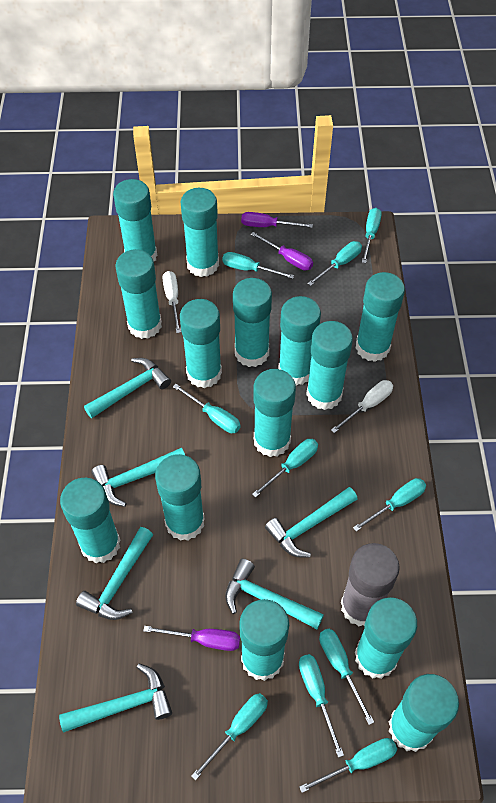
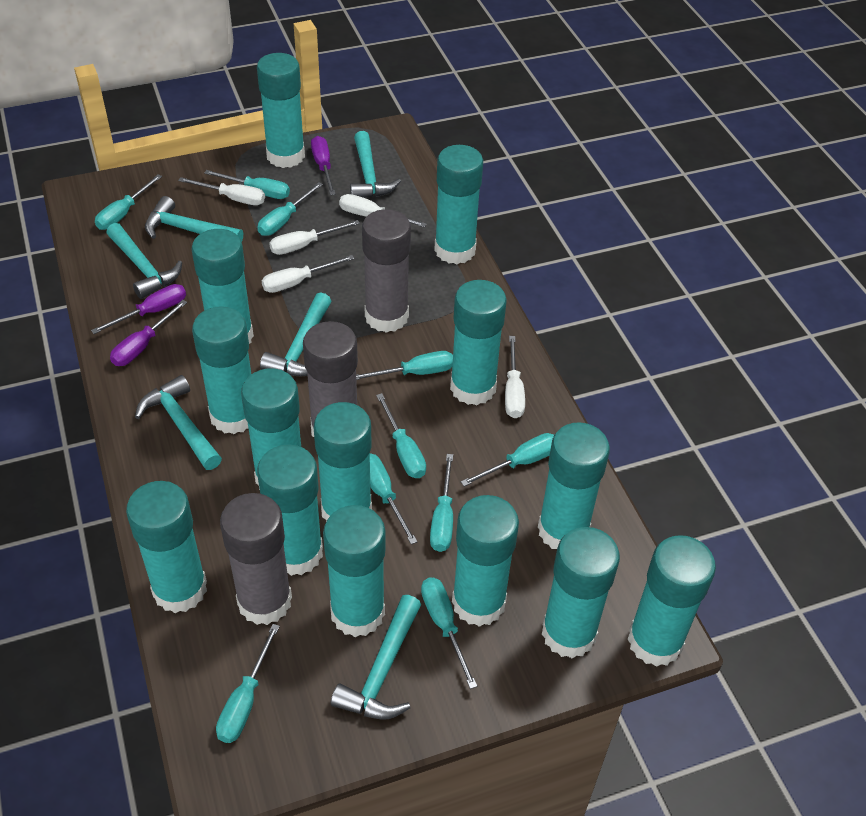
grey glue stick: [341,543,400,627] = 1 -> [220,493,292,625] [303,321,358,437] [362,209,411,333] = 3
white screwdriver: [163,271,181,333] [331,380,393,433] = 2 -> [178,177,265,205] [262,255,355,293] [269,220,360,255] [339,194,427,227] [505,336,525,418] = 5

